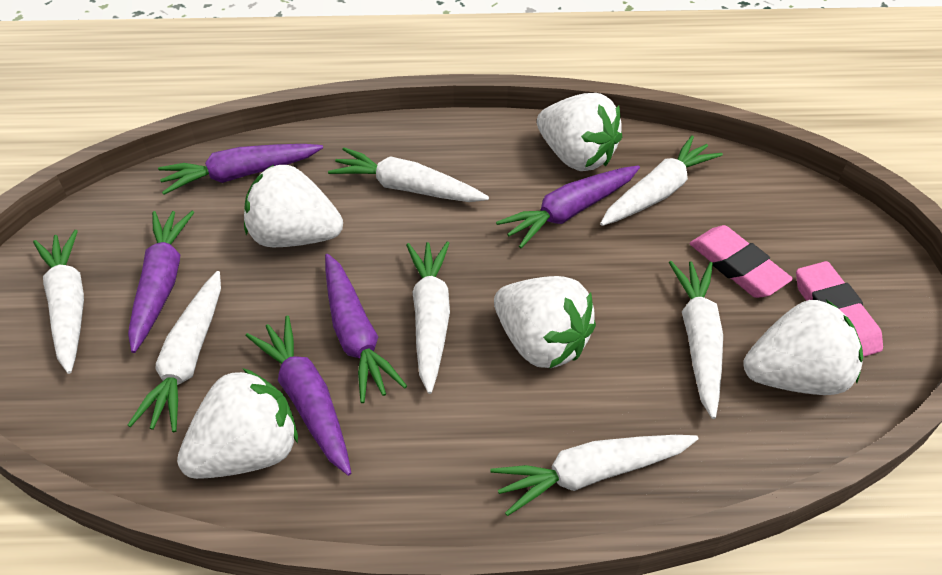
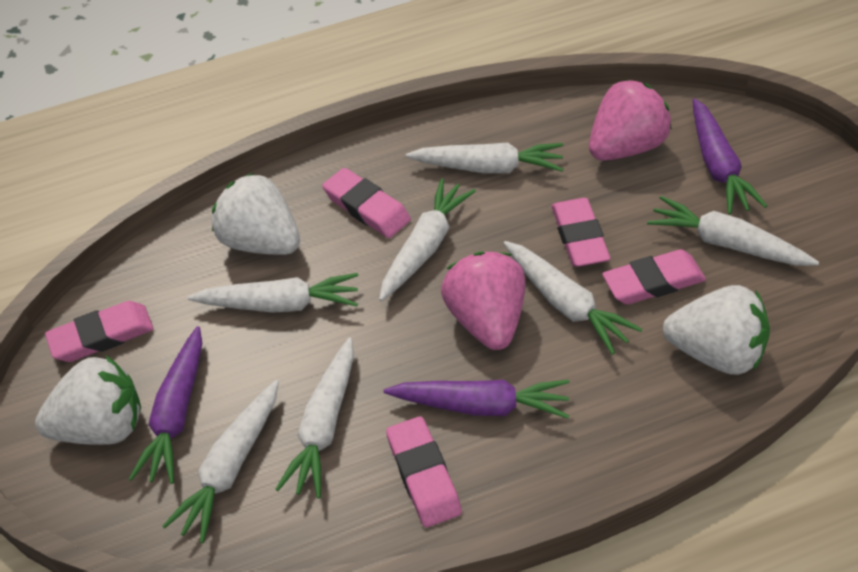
pink eraser: [690,225,793,298] [796,261,883,357] = 2 -> [45,301,154,362] [322,168,411,238] [386,416,462,527] [551,198,610,267] [602,249,706,304] = 5
pink strawberry: none = 0 -> [441,252,526,350] [589,79,672,161] = 2
purple carrot: [128,211,194,353] [158,144,323,195] [246,315,351,476] [325,254,407,403] [496,165,640,248] = 5 -> [129,326,202,484] [384,380,570,419] [693,98,767,215] = 3
white strawberry: [177,368,298,479] [244,165,343,247] [494,276,596,368] [537,93,622,171] [743,300,863,395] = 5 -> [35,355,141,445] [212,173,300,255] [663,285,770,375] = 3

